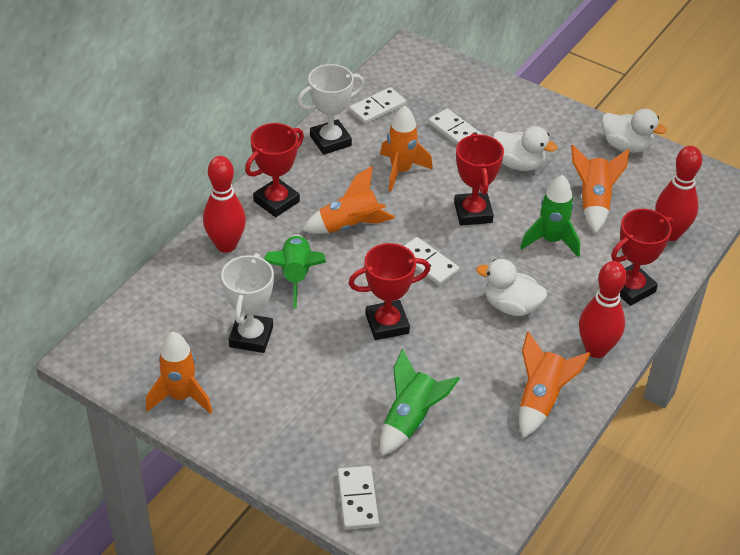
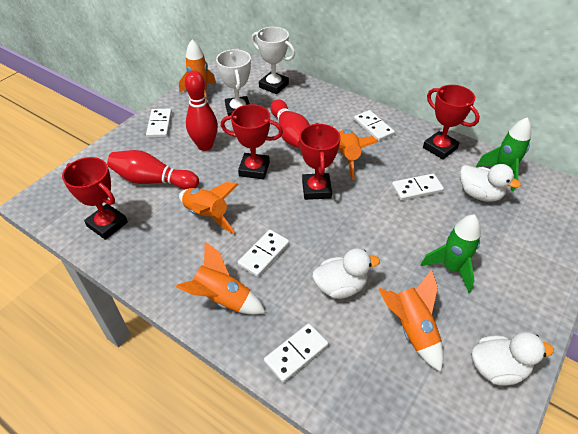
green rocket: [264,235,326,309] [380,349,460,456] [520,175,580,257] = 3 -> [421,214,481,293] [476,117,531,192] = 2
white domino: [338,466,379,530] [349,87,406,124] [404,237,459,286] [428,108,483,145] = 4 -> [146,109,172,138] [238,230,289,277] [264,323,328,383] [354,110,395,141] [392,174,444,201] = 5

